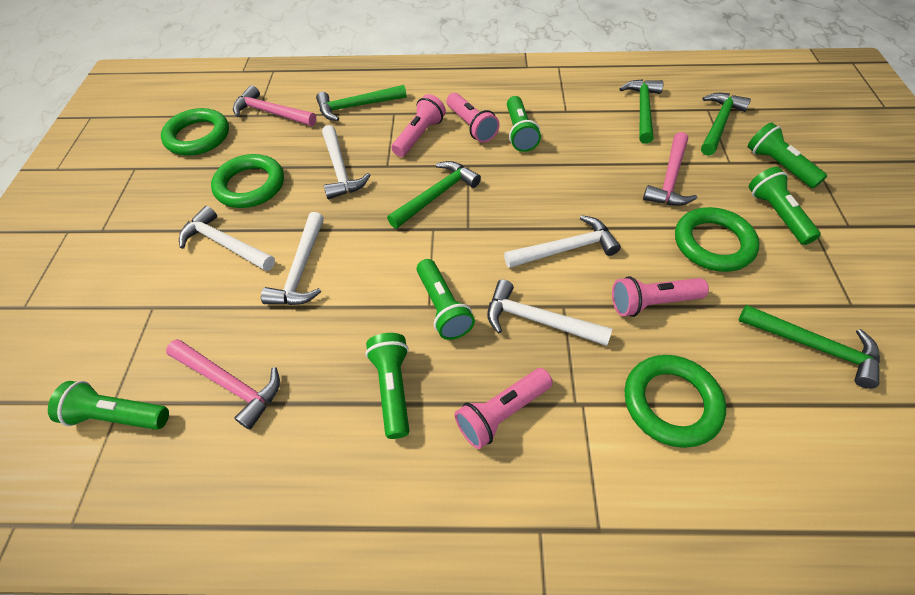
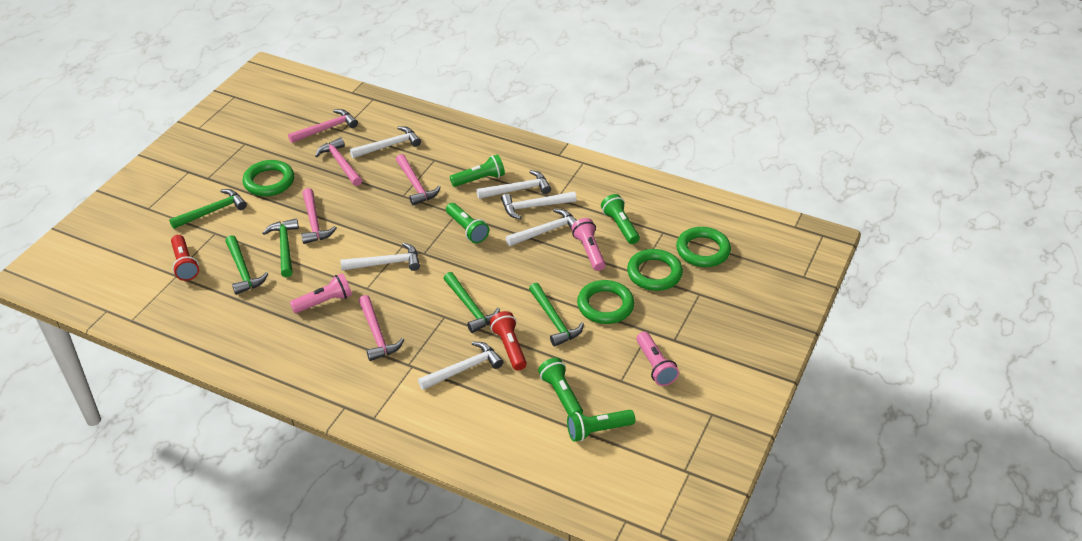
green flashlight: [48,381,169,430] [366,333,409,439] [417,259,475,340] [507,96,541,152] [748,122,827,188] [749,167,821,245] = 6 -> [446,203,489,243] [450,154,505,187] [538,357,583,415] [567,410,635,442] [601,194,640,244] = 5
pink flashlight: [392,94,446,157] [447,93,500,143] [455,368,553,449] [612,276,709,317] = 4 -> [290,273,352,313] [571,218,606,271] [636,332,679,386] = 3
pink hammer: [166,339,280,430] [233,85,316,126] [643,132,697,206] = 3 -> [288,109,358,143] [301,188,337,244] [315,137,362,186] [359,295,404,361] [396,154,441,205] = 5
red flashlight: none = 0 -> [171,235,199,281] [490,311,527,371] = 2
white hammer: [179,206,275,271] [261,212,324,305] [322,125,371,199] [487,280,612,346] [504,215,621,268] = 5 -> [340,243,420,271] [350,126,421,158] [418,342,503,390] [476,170,551,199] [501,192,576,219] [506,209,577,246] = 6

